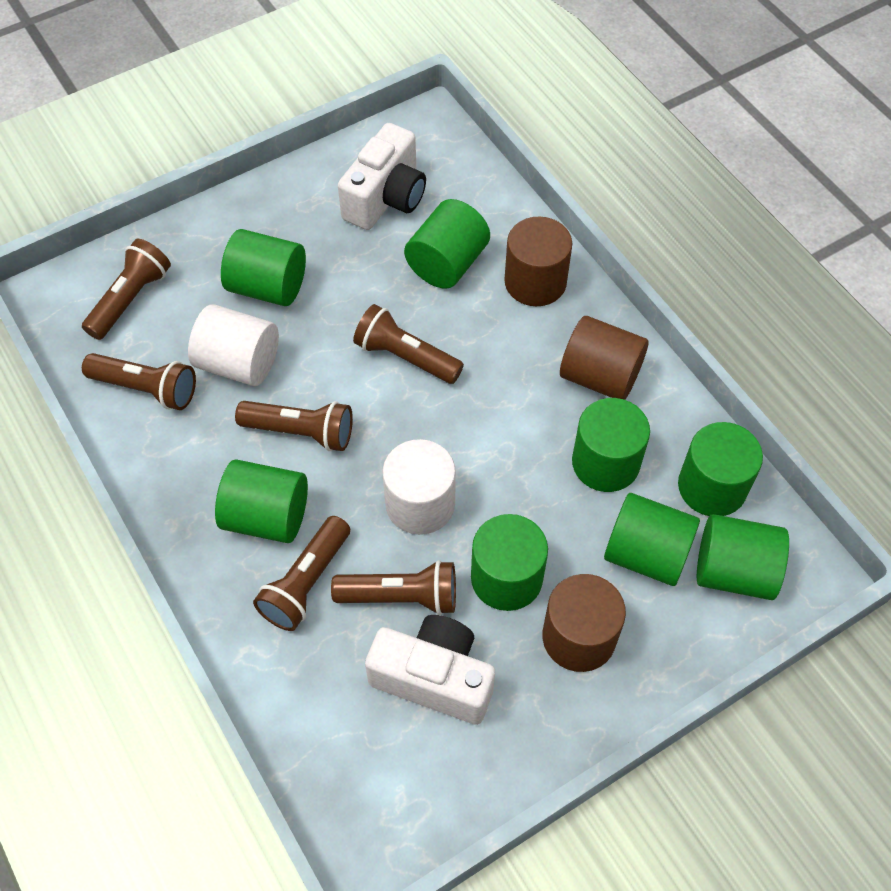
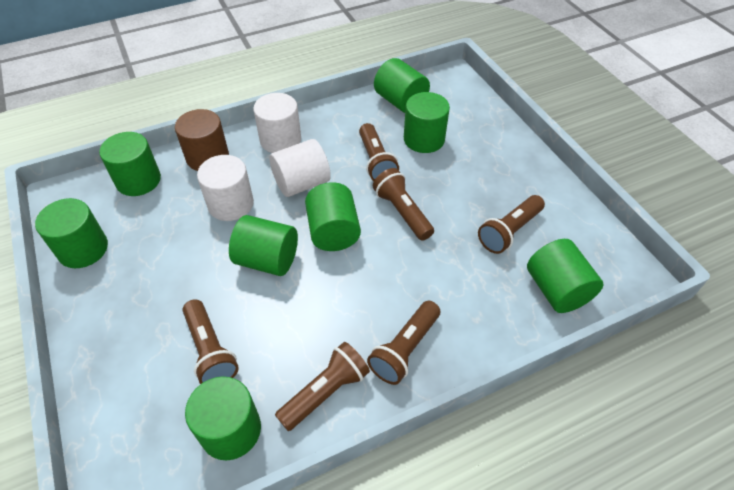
brown cylinder: [504,216,572,306] [542,574,626,672] [560,316,649,400] = 3 -> [175,109,229,171] = 1
white camera: [338,123,426,230] [365,615,495,725] = 2 -> none = 0
white cylinder: [188,304,279,386] [382,439,456,535] = 2 -> [197,155,254,221] [253,93,301,153] [269,139,331,197] = 3

